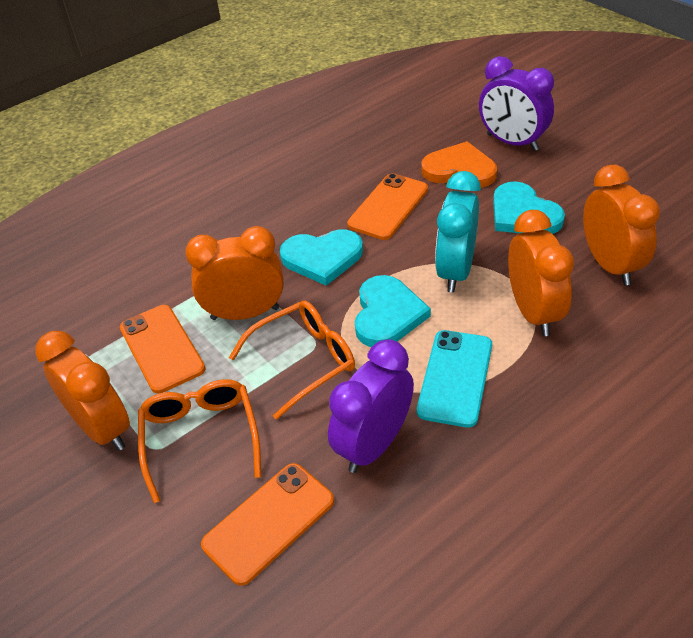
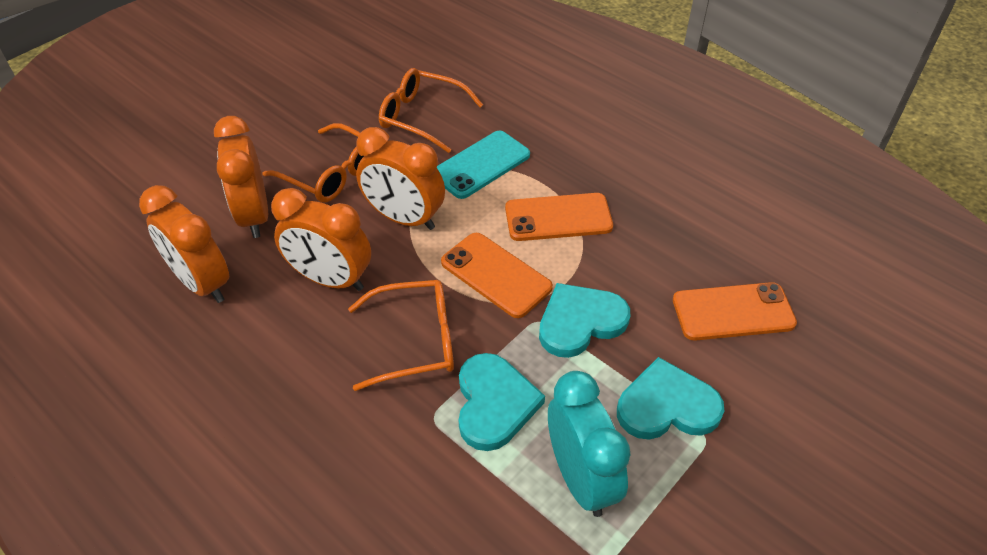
orange glasses: [138,379,261,503] [229,301,355,420] = 2 -> [262,123,364,203] [348,280,454,391] [379,68,483,153] = 3
orange heart: [421,141,497,188] = 1 -> none = 0
purple clock: [328,339,414,473] [479,56,554,151] = 2 -> none = 0

